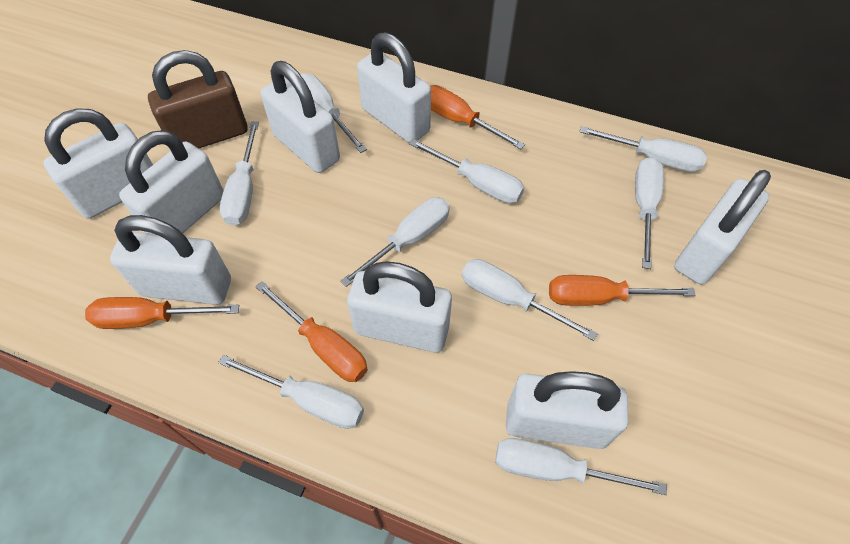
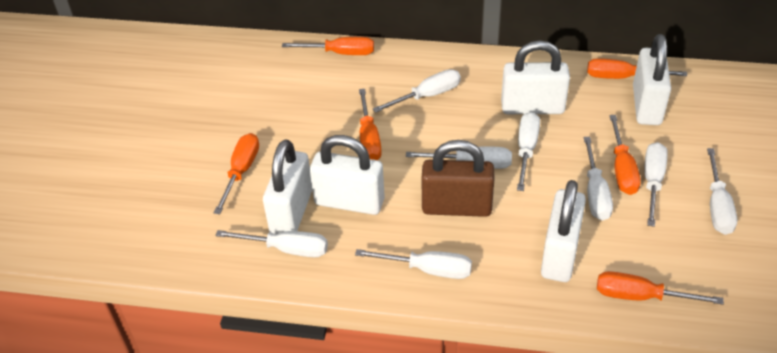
orange screwdriver: [85,297,239,329] [256,281,368,382] [430,85,525,149] [549,275,696,306] = 4 -> [214,133,259,214] [282,37,374,55] [359,89,382,160] [587,58,687,79] [597,271,724,305] [609,115,641,195] = 6
white padlock: [43,108,153,219] [110,215,231,305] [119,130,224,234] [261,61,340,173] [347,261,452,353] [357,32,431,143] [506,371,628,449] [674,170,771,284] = 8 -> [263,139,312,234] [310,135,385,215] [501,40,570,114] [541,180,586,282] [633,34,671,125] = 5
white screwdriver: [218,355,364,429] [220,121,259,226] [300,73,367,153] [340,197,450,287] [409,139,524,203] [462,259,598,341] [495,438,667,495] [580,126,707,172] [635,157,664,269] = 9 -> [215,230,328,257] [355,249,472,279] [373,69,461,113] [406,146,512,169] [517,112,540,191] [584,137,613,221] [644,142,668,227] [707,148,738,235] = 8

